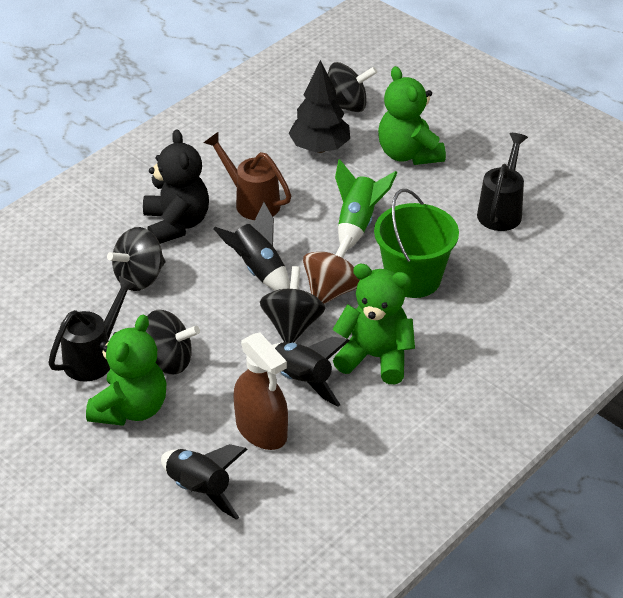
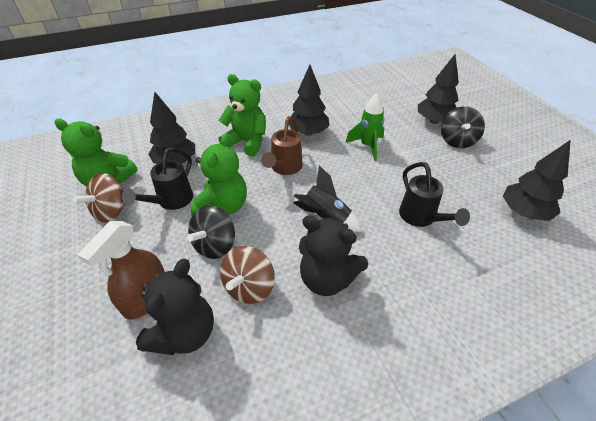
black rocket: [161,444,248,520] [213,202,290,291] [272,337,350,407] = 3 -> [293,165,362,232] = 1
black spinning top: [107,227,165,291] [146,310,200,374] [260,266,325,343] [328,62,377,112] = 4 -> [187,205,235,259] [441,106,485,148] = 2
black teddy bear: [143,129,209,244] = 1 -> [136,259,214,355] [299,215,368,296] = 2
black tree: [288,60,350,153] = 1 -> [148,92,195,164] [289,65,329,136] [418,54,459,124] [503,140,571,221] = 4
brown spinning top: [303,234,360,304] = 1 -> [73,173,125,223] [220,246,275,304] = 2
green bucket: [374,189,459,298] = 1 -> none = 0

